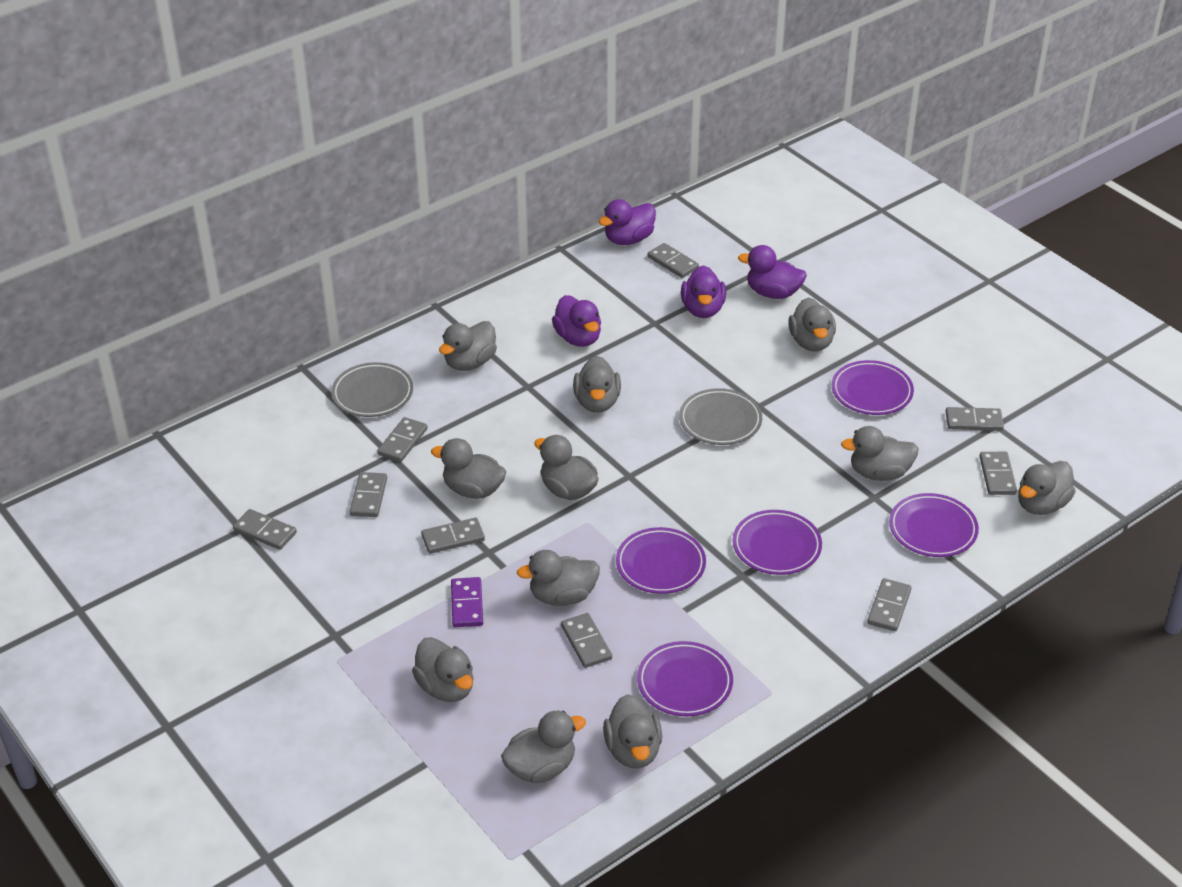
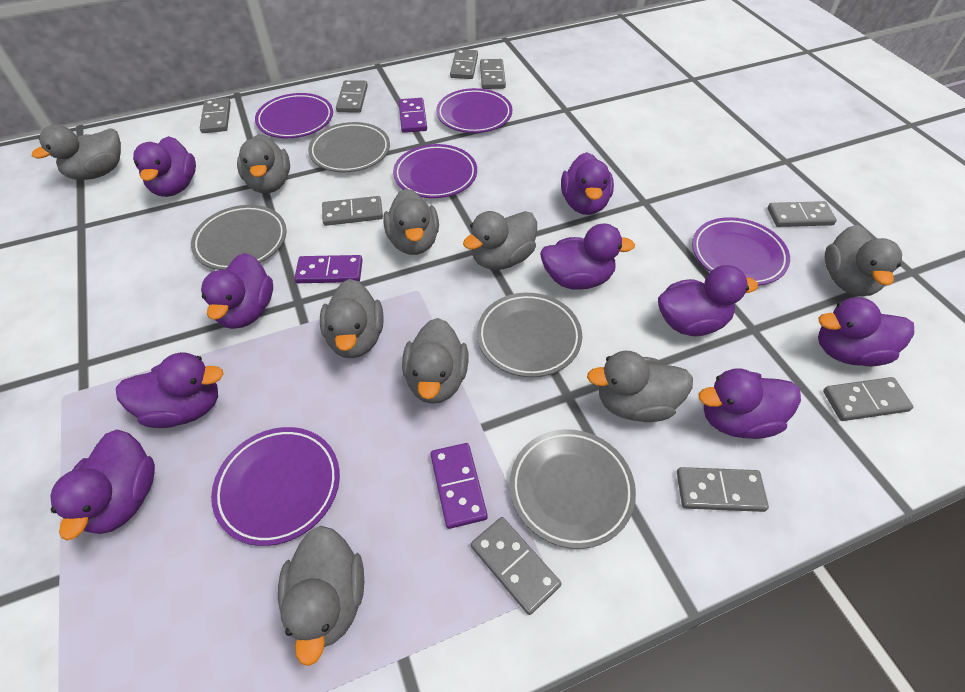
grey duck: [412,637,473,702] [431,438,506,499] [439,321,497,371] [501,711,586,783] [517,550,600,606] [534,435,598,500] [573,356,621,413] [603,694,662,768] [788,298,836,352] [841,426,919,481] [1018,461,1076,515] = 11 -> [32,125,121,180] [237,134,290,193] [278,526,364,666] [320,279,384,358] [383,189,439,255] [402,318,469,404] [463,211,537,270] [587,351,693,422] [825,225,902,296] = 9
grey plate: [331,362,413,417] [679,388,762,445] = 2 -> [191,205,287,270] [308,122,390,172] [477,293,582,377] [510,429,636,549] = 4
purple domino: [451,577,483,627] = 1 -> [294,255,363,283] [399,98,427,133] [430,443,488,529] = 3
purple duck: [552,295,601,347] [599,199,656,245] [681,265,726,318] [738,245,807,299] = 4 -> [50,430,155,541] [116,352,224,428] [133,136,196,197] [201,253,273,329] [540,223,635,290] [561,152,614,215] [658,265,758,336] [699,368,801,439] [818,297,914,366] = 9

